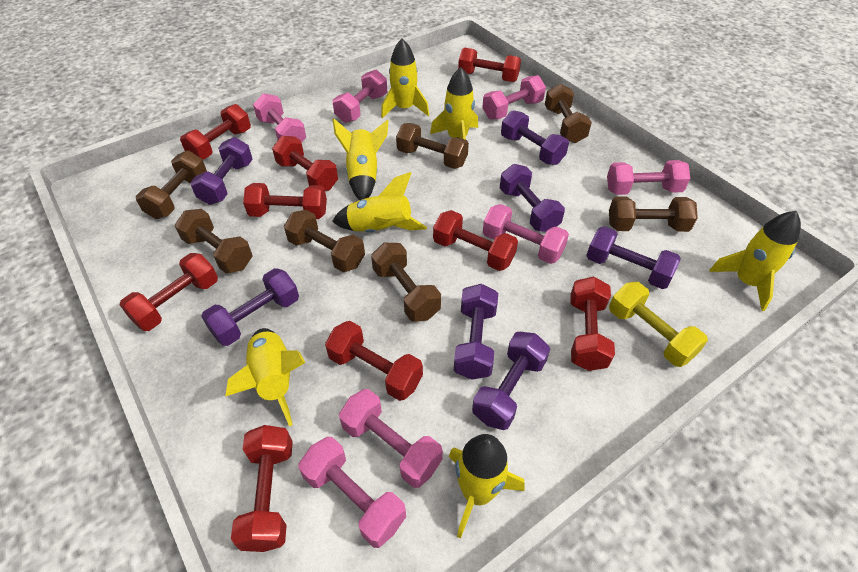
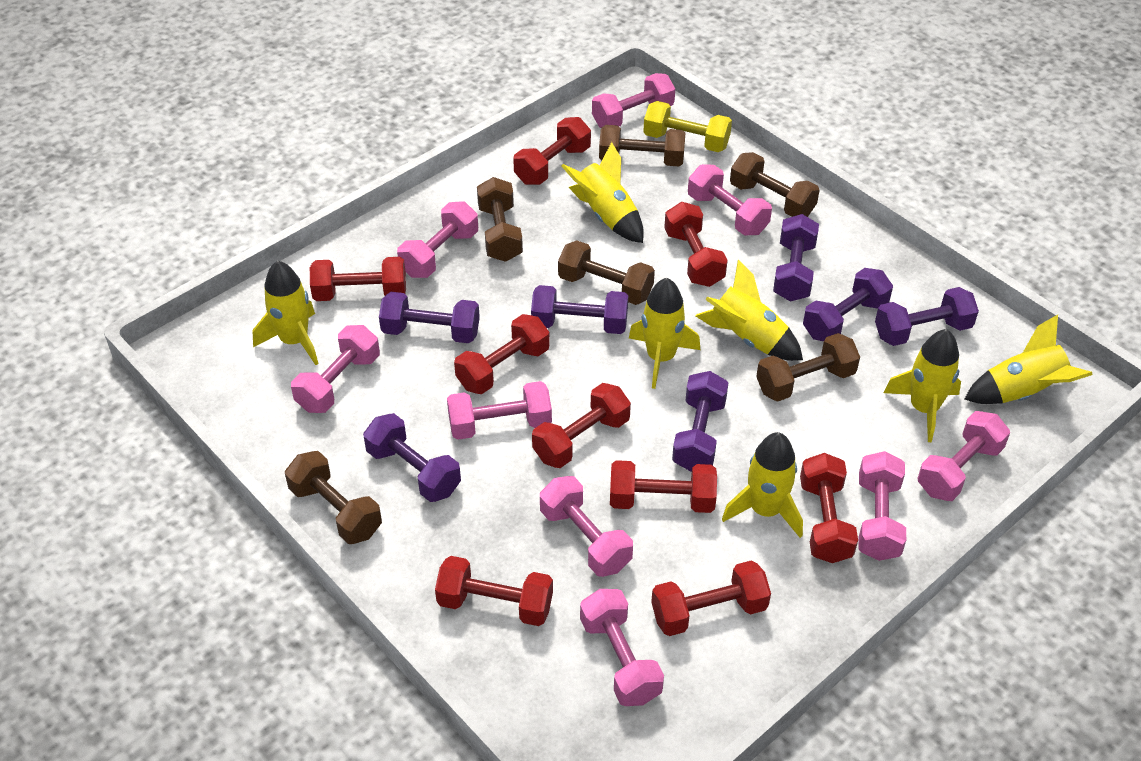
brown dumbbell: [136,151,207,219] [175,209,252,274] [284,210,365,272] [371,243,441,322] [396,123,469,169] [545,83,592,143] [609,197,698,232] = 7 -> [285,451,382,544] [477,177,523,262] [558,240,655,305] [599,125,685,166] [730,152,819,217] [756,333,860,402] = 6
pink dumbbell: [253,93,306,142] [298,437,406,548] [333,70,387,123] [339,389,443,488] [482,75,546,119] [483,204,569,264] [607,160,690,195] = 7 -> [291,325,380,413] [397,201,478,278] [447,381,552,440] [540,476,633,577] [580,589,664,706] [592,73,675,128] [688,164,772,235] [858,451,906,561] [918,411,1010,501] = 9

